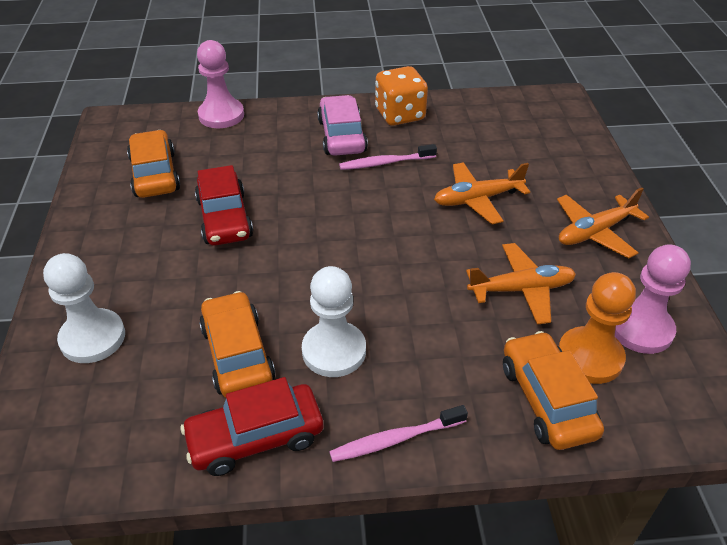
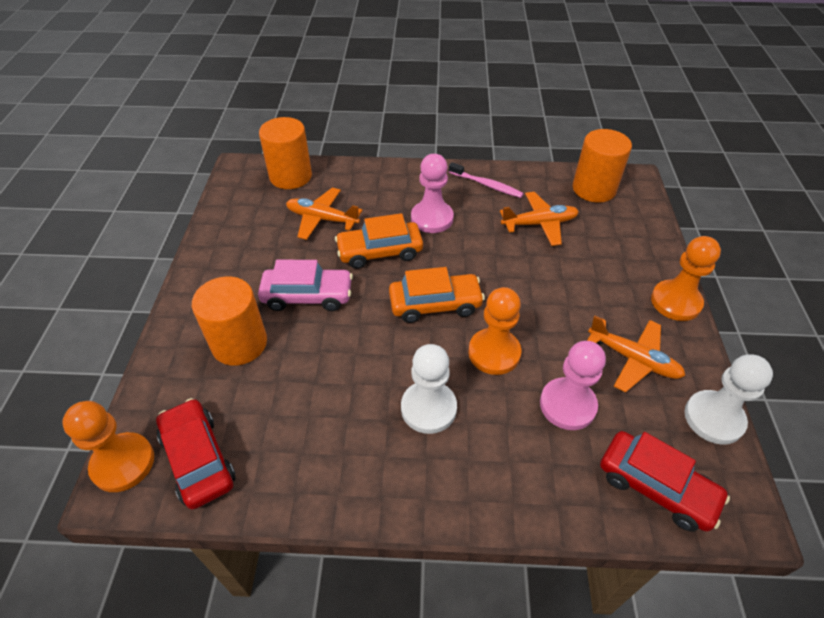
orange car: [127,130,180,198] [199,291,275,398] [503,331,604,450] = 3 -> [335,213,423,269] [389,267,485,323] = 2
orange cylinder: none = 0 -> [192,277,267,366] [259,117,312,189] [573,129,632,203] = 3
orange dice: [375,66,428,126] = 1 -> none = 0
orange pawn: [559,272,636,384] = 1 -> [62,401,154,492] [468,287,521,375] [651,236,721,321] = 3
pink toothbrush: [329,405,468,462] [339,144,437,170] = 2 -> [449,162,524,198] = 1

